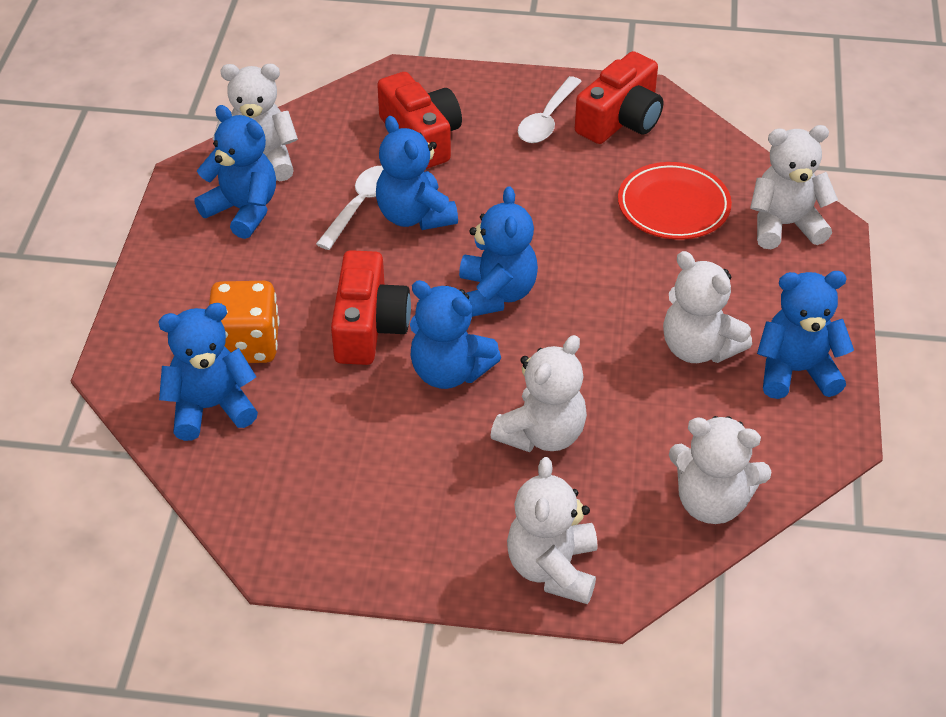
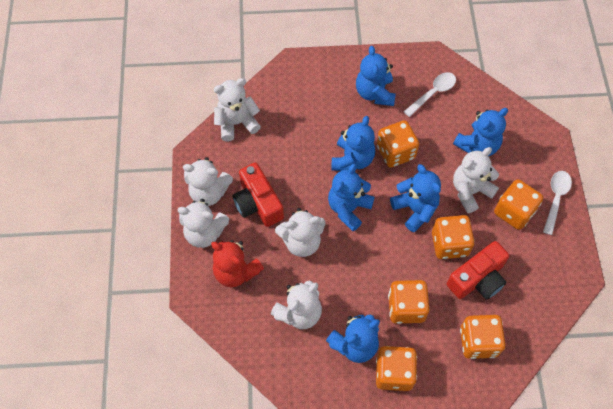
orange dice: [209,281,279,363] = 1 -> [376,346,417,391] [377,120,419,168] [388,280,430,324] [432,215,475,259] [460,315,505,359] [494,179,543,230] = 6
red camera: [331,250,411,365] [377,72,462,169] [575,51,663,144] = 3 -> [232,163,284,227] [447,241,509,300] = 2
red plate: [618,162,732,240] = 1 -> none = 0
red teddy bear: none = 0 -> [211,240,264,287] = 1

